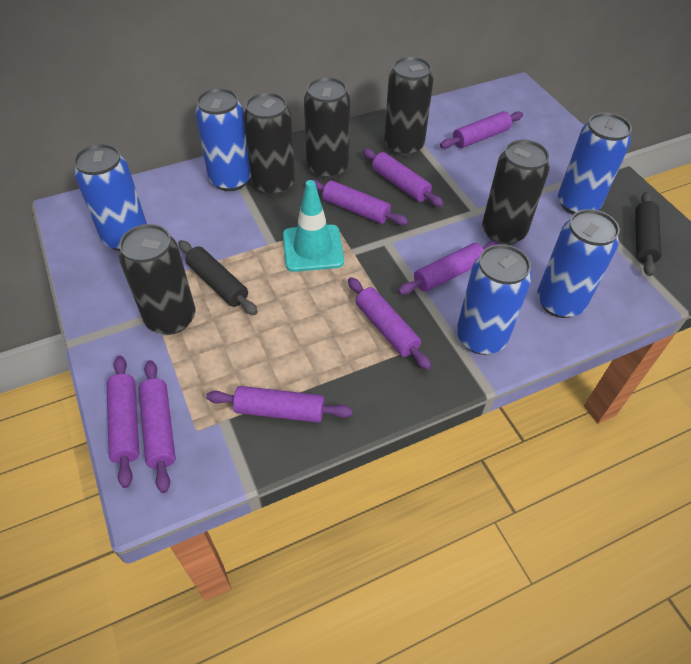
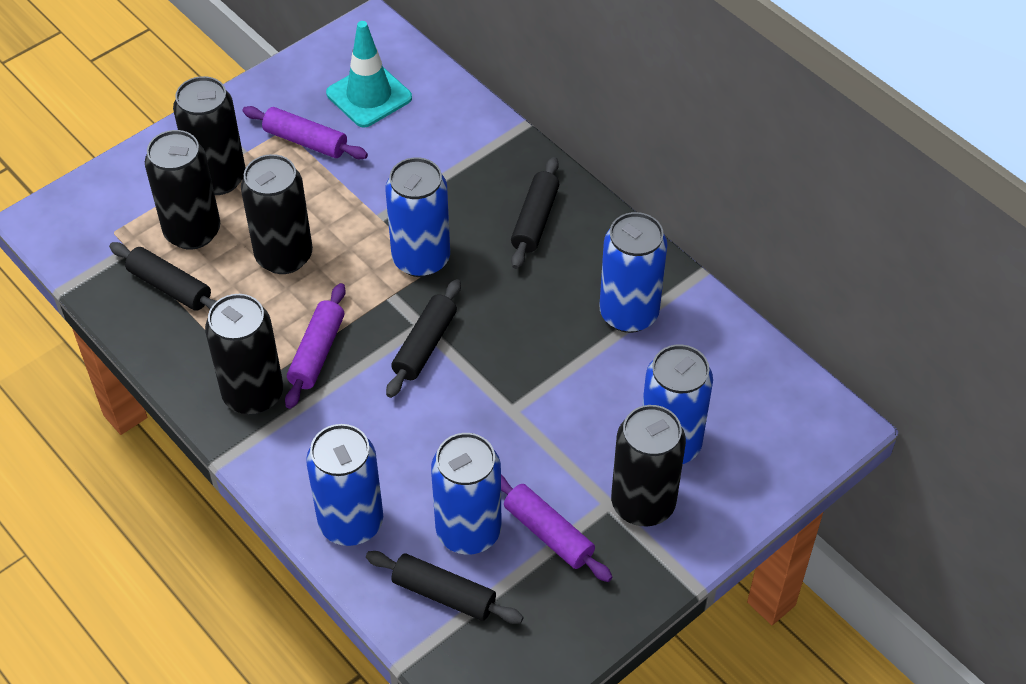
black rolling pin: [178,240,258,315] [635,192,662,276] = 2 -> [109,242,216,311] [366,551,523,624] [386,279,461,398] [511,157,560,269] = 4
purple rolling pin: [107,356,140,488] [139,360,176,493] [206,386,353,423] [311,179,408,225] [348,277,431,370] [362,148,444,207] [398,241,499,295] [440,111,523,149] = 8 -> [243,106,368,159] [285,283,346,409] [501,475,612,582] = 3

